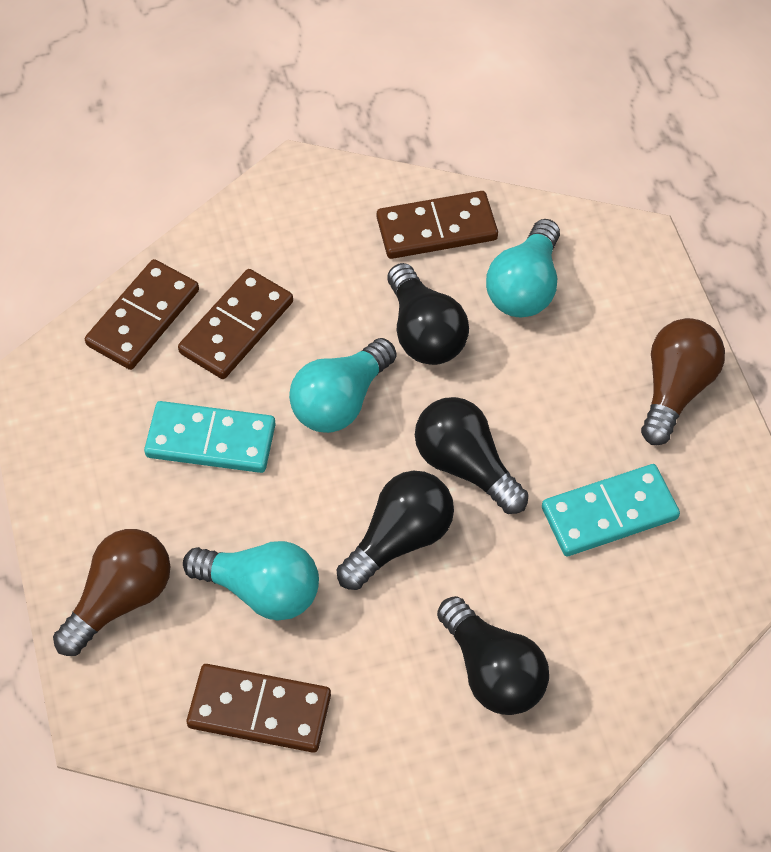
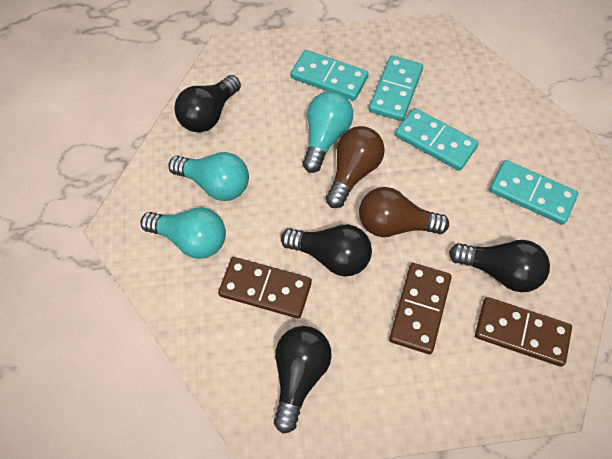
brown domino: [85,259,199,370] [178,269,293,379] [187,664,331,753] [377,191,498,259] = 4 -> [218,257,312,319] [389,263,452,354] [475,297,572,367] = 3
turquoise domino: [144,401,276,473] [542,464,680,557] = 2 -> [290,50,368,101] [369,55,423,121] [395,108,479,171] [489,160,578,225] = 4

